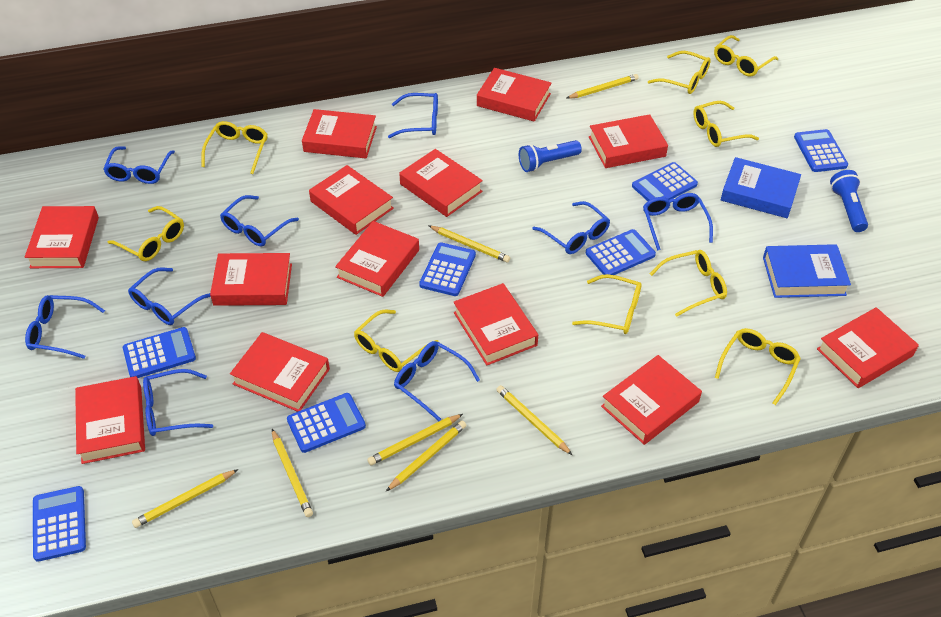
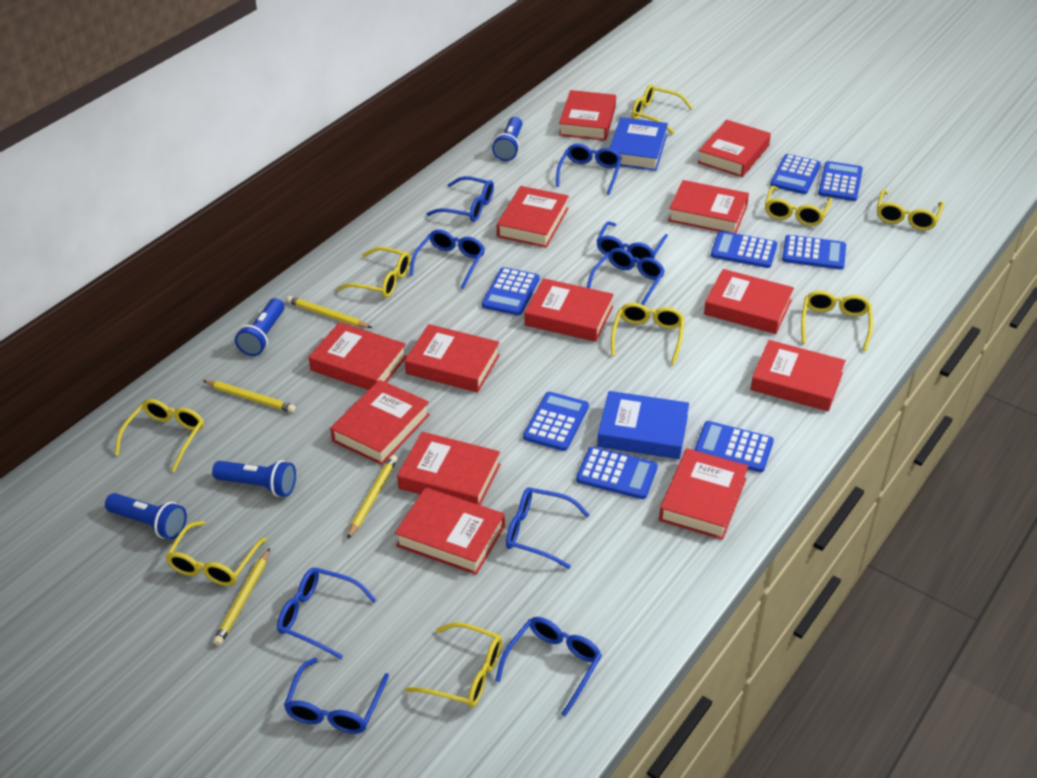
blue calculator: [33,486,86,562] [123,327,196,378] [287,393,366,453] [419,242,476,296] [586,229,656,275] [632,162,698,201] [794,129,848,172] = 7 -> [482,267,539,316] [523,392,589,451] [576,447,658,499] [695,421,774,472] [711,231,777,268] [770,154,821,194] [782,235,846,270] [818,161,863,201] = 8
blue flashlight: [519,140,582,172] [830,170,868,232] = 2 -> [105,493,187,539] [212,460,296,497] [235,298,284,356] [492,117,522,161] = 4
yellow pencil: [132,469,238,528] [272,429,313,517] [367,414,463,465] [386,421,466,491] [428,225,510,263] [496,385,572,455] [567,74,639,99] = 7 -> [203,380,296,413] [213,548,270,646] [287,296,372,328] [347,455,397,539] = 4

